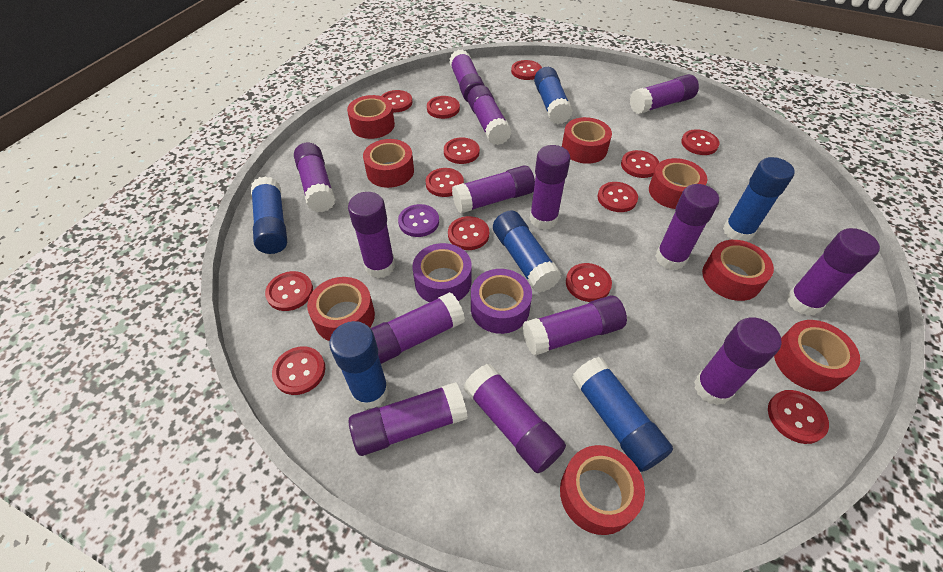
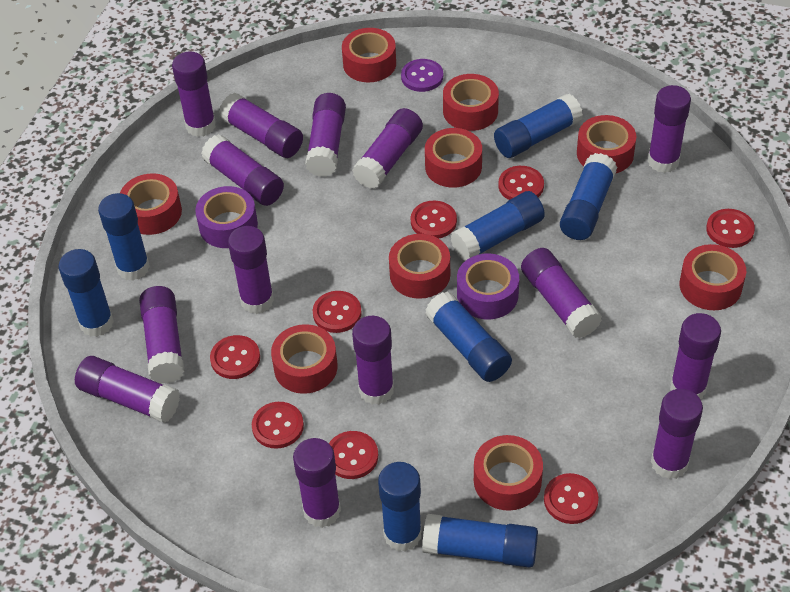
blue glue stick: [251,176,287,254] [329,321,389,409] [493,210,561,293] [534,67,573,124] [572,357,673,472] [723,157,795,241] = 6 -> [59,249,114,337] [98,193,150,281] [378,462,422,552] [422,514,538,568] [425,291,512,382] [450,191,545,261] [494,94,583,158] [560,153,617,240] = 8
red button: [265,271,313,311] [272,346,325,395] [381,90,412,112] [426,168,464,197] [427,96,460,119] [444,138,480,164] [448,216,489,250] [511,60,542,80] [566,263,612,302] [597,182,638,212] [621,150,659,178] [681,129,720,155] [768,390,829,444] = 13 -> [210,335,260,379] [252,402,304,449] [313,291,362,333] [329,431,378,479] [410,200,457,239] [499,166,544,200] [544,473,599,524] [706,209,755,248] = 8
red tape: [307,277,375,341] [347,95,395,139] [363,139,414,188] [560,445,645,535] [562,117,612,164] [649,158,707,209] [702,240,774,301] [774,320,860,392] = 8 -> [120,173,182,235] [271,324,338,394] [342,28,396,82] [389,234,450,299] [425,128,482,188] [443,74,499,131] [474,435,543,511] [577,115,636,173] [680,244,746,310] = 9

